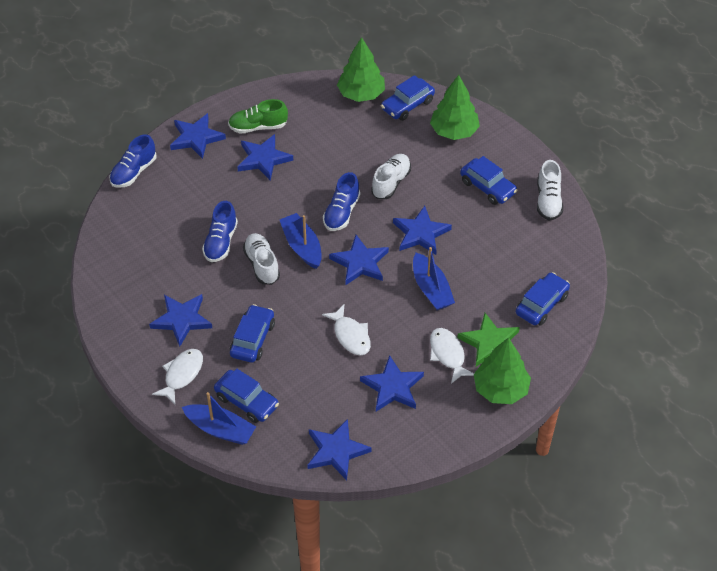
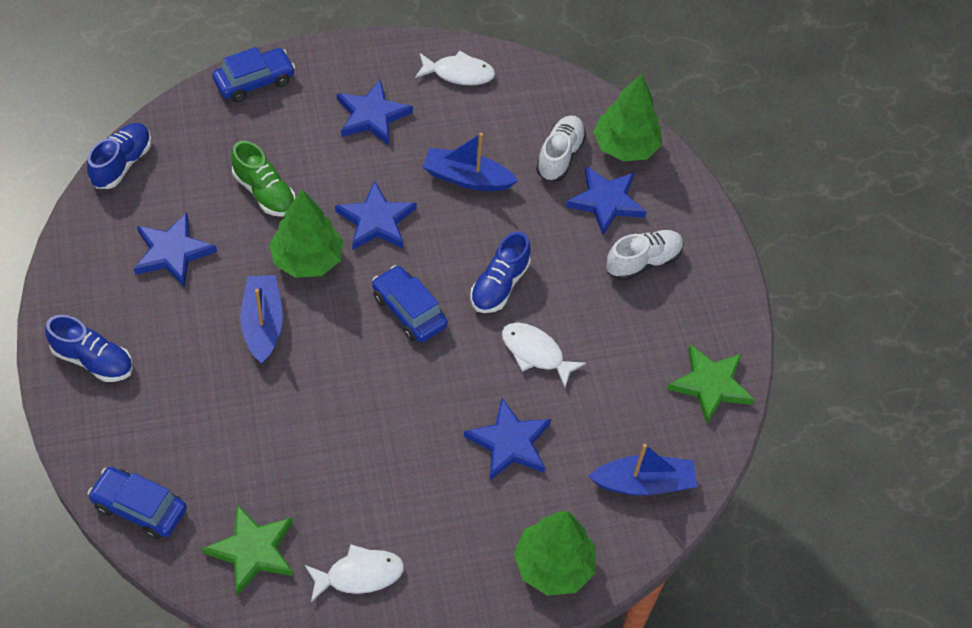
blue car: [214,369,279,423] [230,304,275,363] [381,75,435,121] [460,156,518,205] [516,272,570,325] = 5 -> [87,467,187,540] [212,47,295,102] [372,265,448,343] = 3
blue star: [149,294,212,346] [170,113,226,159] [237,134,293,181] [307,419,372,480] [329,235,389,285] [360,355,424,412] [393,206,452,255] = 7 -> [134,213,217,287] [335,181,417,250] [337,79,413,145] [464,398,551,480] [565,166,646,235] = 5
green star: [457,313,520,367] = 1 -> [202,504,293,596] [667,344,755,424] = 2
white shoe: [243,233,280,285] [371,154,411,199] [537,160,563,221] = 3 -> [536,115,586,181] [606,230,684,281] = 2

